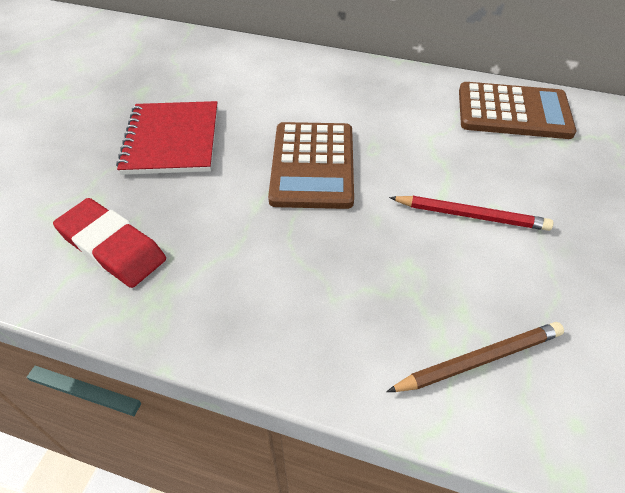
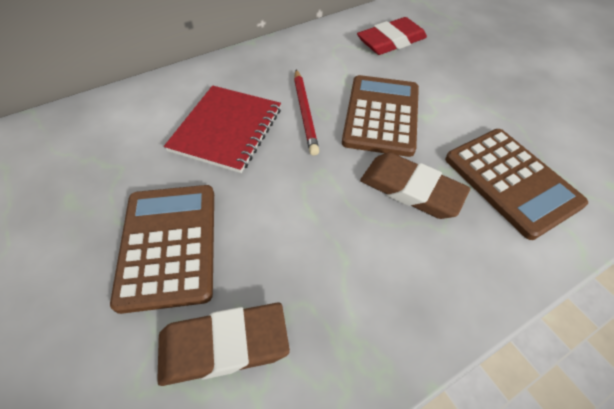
brown calculator: [268,122,354,209] [459,82,576,139] = 2 -> [110,185,214,314] [342,75,419,157] [445,129,588,240] = 3
brown eraser: none = 0 -> [157,302,290,386] [360,152,470,219] = 2
brown pencil: [386,322,564,392] = 1 -> none = 0

